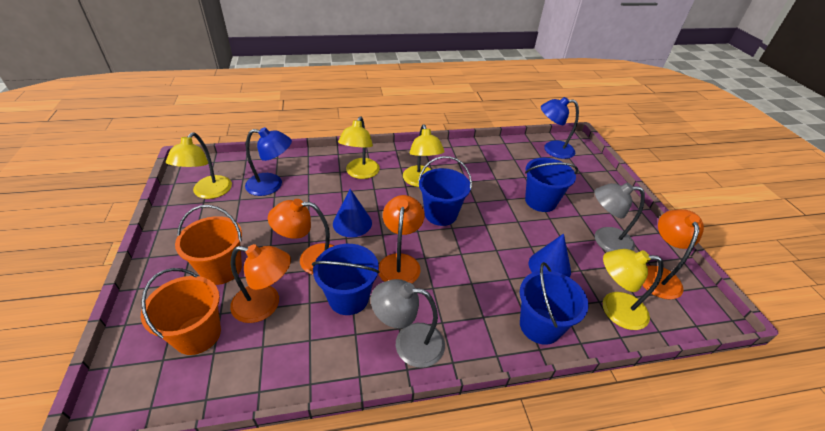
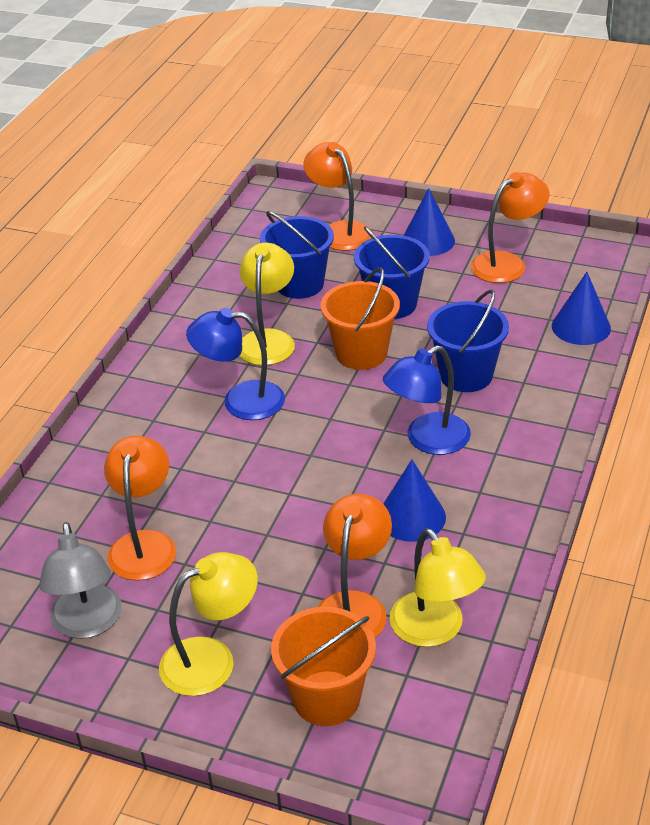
blue bucket: [312,244,380,315] [418,156,472,226] [520,262,588,345] [525,158,578,212] = 4 -> [260,211,334,299] [354,226,430,319] [427,290,509,392] = 3
blue cone: [333,189,372,237] [529,233,571,278] = 2 -> [383,460,446,542] [403,188,455,256] [552,272,611,345] = 3
grey lamp: [371,279,445,368] [594,183,645,252] = 2 -> [39,522,122,639] = 1
yellow lamp: [166,133,232,199] [338,116,380,179] [403,124,445,187] [603,249,664,330] = 4 -> [159,552,258,696] [240,243,295,365] [389,528,486,647] = 3

